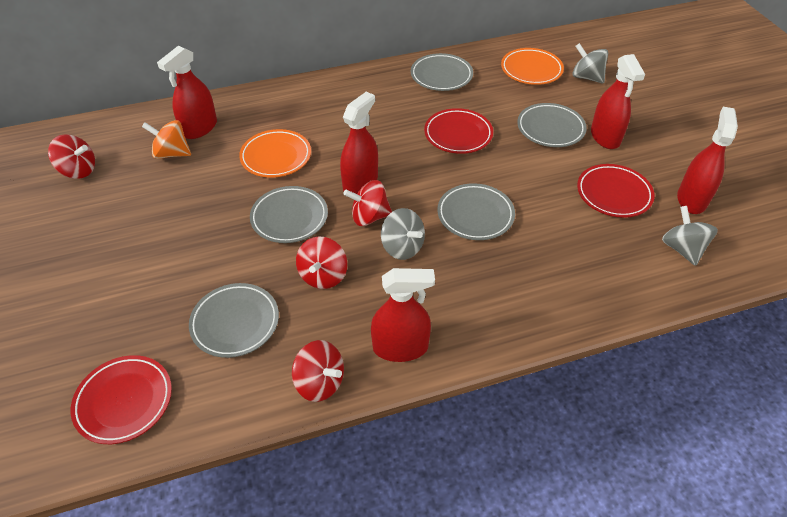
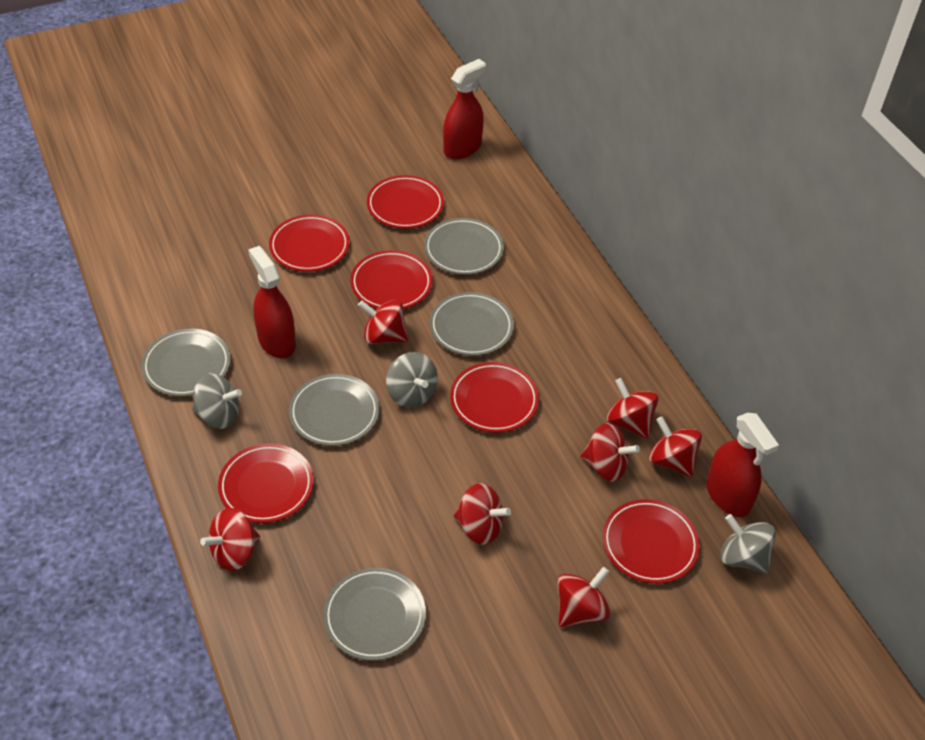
orange plate: [239,129,311,178] [501,48,564,85] = 2 -> none = 0
orange spinning top: [142,120,191,159] = 1 -> none = 0
red plate: [71,355,172,444] [424,108,493,154] [577,164,655,218] = 3 -> [218,443,314,523] [269,215,350,272] [350,250,433,309] [367,175,444,229] [450,362,539,433] [602,499,700,584] = 6
red spinning top: [48,134,95,179] [292,340,344,402] [296,237,347,289] [343,180,392,226] = 4 -> [200,508,260,571] [358,300,408,344] [454,483,511,545] [557,566,610,627] [580,423,640,482] [607,378,659,439] [649,416,702,477] = 7
red spray bottle: [157,46,217,139] [340,92,378,194] [371,268,435,362] [591,54,645,149] [677,107,738,214] = 5 -> [248,246,296,358] [443,59,486,159] [706,413,779,517] = 3

